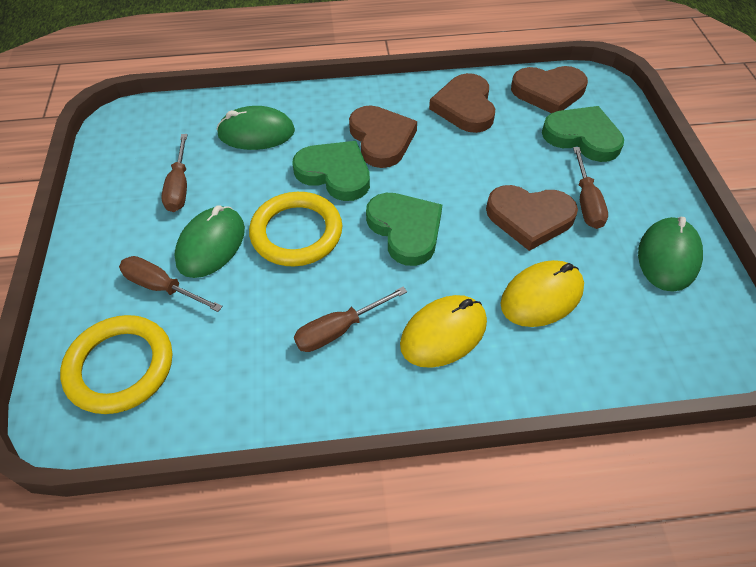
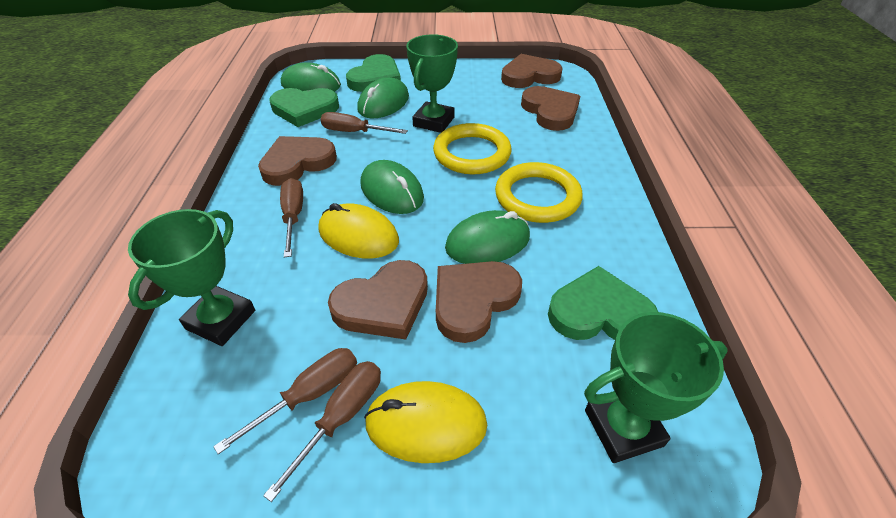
brown heart: [349,105,417,168] [429,73,495,133] [486,185,578,251] [511,66,588,113] = 4 -> [258,136,337,186] [328,260,428,340] [436,261,522,343] [501,54,563,88] [521,86,580,131] = 5
green mouse: [174,205,245,278] [216,106,295,150] [638,217,703,292] = 3 -> [281,62,341,92] [357,77,409,118] [361,160,424,214] [445,210,530,264] = 4
green trophy: none = 0 -> [128,209,255,346] [406,34,458,133] [584,312,728,463] = 3

